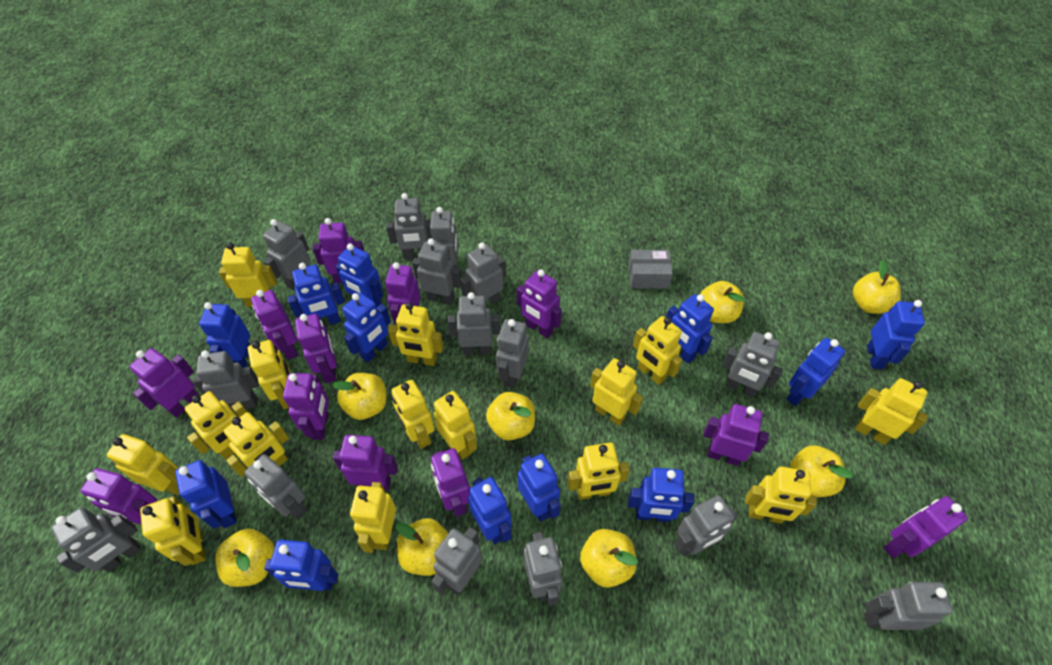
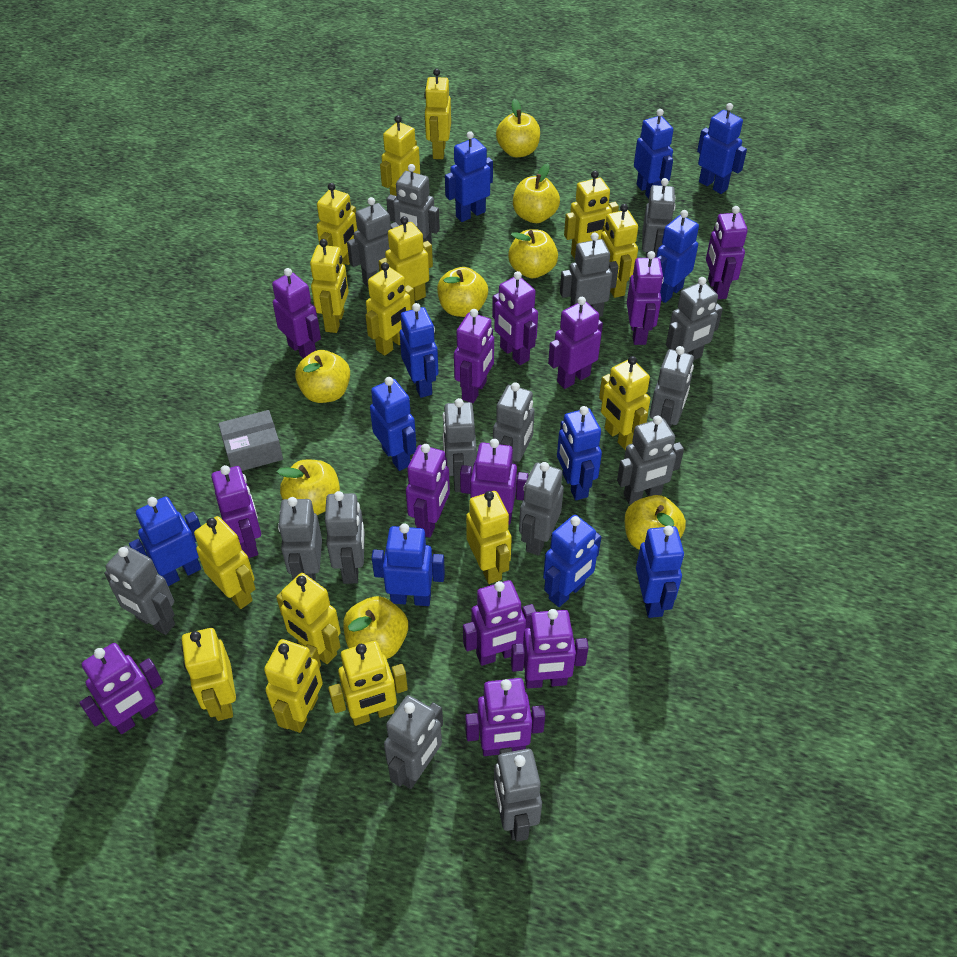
blue robot: [175,460,237,529] [199,302,250,368] [264,540,338,591] [287,263,345,325] [335,243,383,307] [342,293,391,362] [468,477,512,544] [518,454,561,522] [628,468,695,522] [666,294,714,364] [787,338,845,406] [867,300,925,369] = 12 -> [129,496,201,586] [370,377,416,471] [371,523,445,606] [400,303,439,398] [445,131,493,222] [543,515,601,607] [557,406,602,500] [634,109,673,199] [636,526,684,618] [656,210,699,303] [697,103,747,194] = 11
purple robot: [81,468,157,524] [130,348,199,418] [251,290,298,360] [283,373,329,440] [295,314,337,383] [313,218,364,283] [333,435,398,490] [385,262,421,325] [431,448,470,517] [517,269,562,338] [703,404,769,466] [884,496,968,558] = 12 -> [79,643,163,734] [211,465,261,558] [272,268,321,359] [406,444,450,538] [454,309,494,403] [460,439,528,525] [463,580,536,666] [465,678,545,756] [492,271,538,365] [511,609,589,689] [548,297,603,389] [627,251,664,345] [706,206,748,299] = 13

